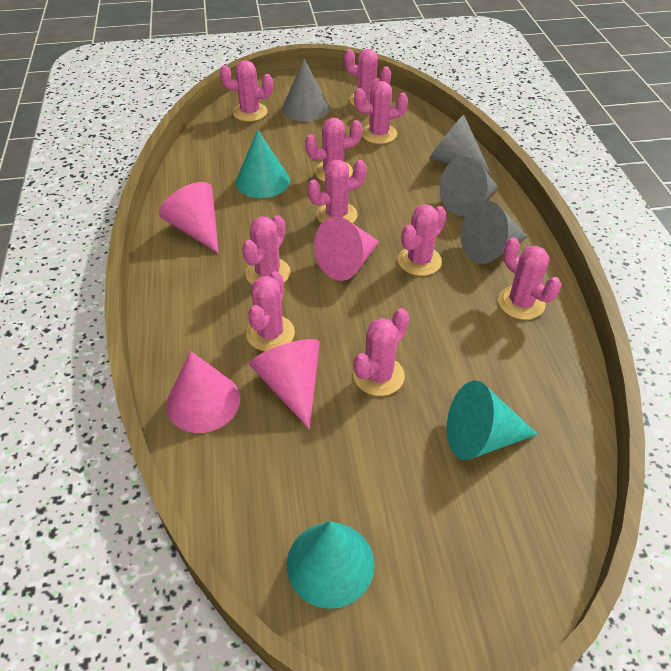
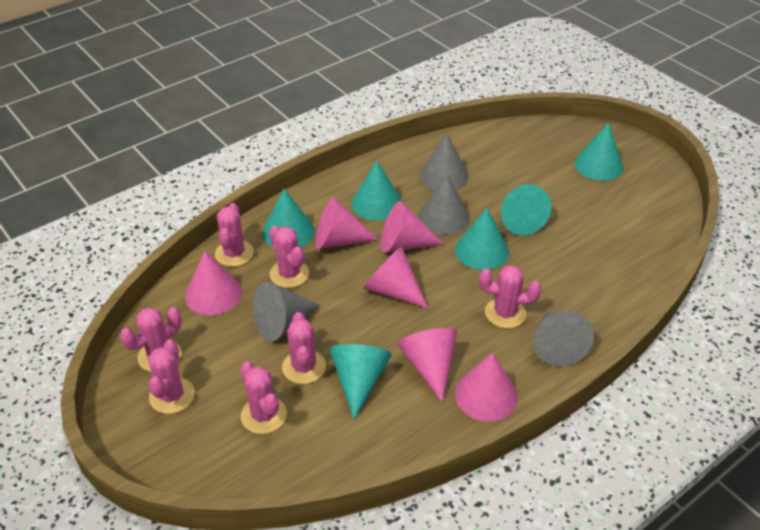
pink cactus: [220,60,273,122] [242,215,290,284] [246,271,295,351] [305,118,362,182] [307,160,367,223] [344,49,391,106] [353,308,409,396] [354,81,408,144] [398,204,446,276] [498,238,562,320] = 10 -> [120,307,182,372] [148,340,195,414] [215,203,254,267] [240,362,287,434] [269,225,309,288] [282,312,326,384] [479,265,541,328] = 7
pink cone: [159,182,219,253] [166,351,240,433] [249,339,320,429] [314,217,379,281] = 4 -> [185,251,242,315] [316,197,378,249] [363,246,428,309] [381,201,444,253] [397,328,457,402] [455,352,518,422] = 6
turquoise cone: [235,129,290,198] [287,521,375,609] [447,381,538,460] = 3 -> [262,189,315,247] [329,344,392,419] [352,160,402,220] [455,208,509,270] [501,184,551,235] [574,123,623,181] = 6

